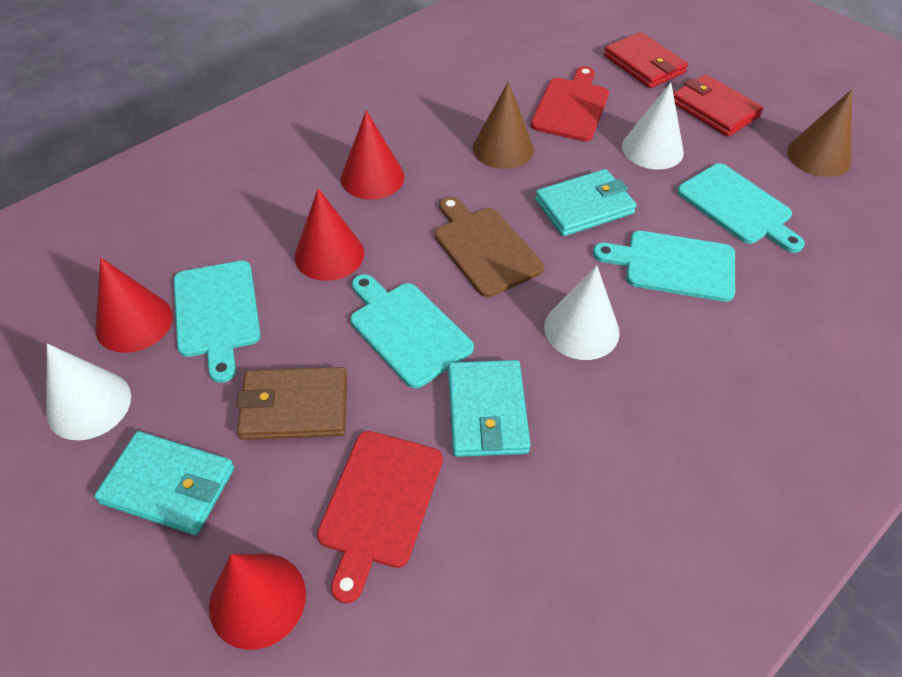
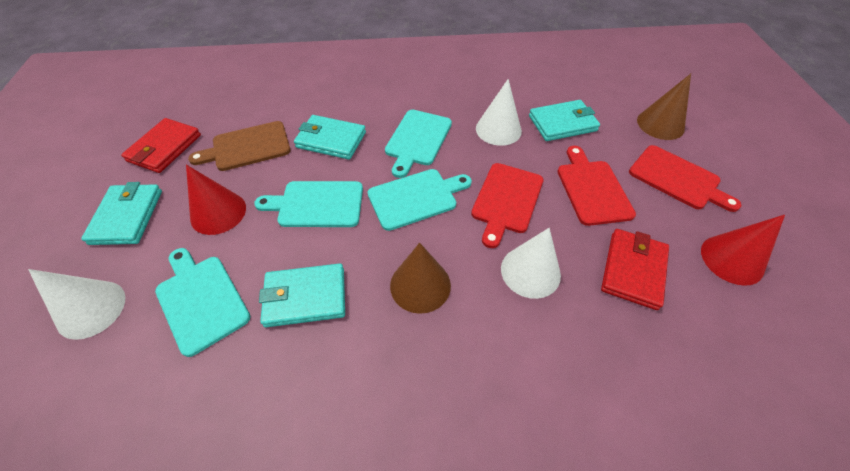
brown wallet: [236,367,347,440] = 1 -> none = 0
red cone: [95,258,173,353] [209,554,306,650] [295,188,364,281] [341,110,404,200] = 4 -> [186,165,246,235] [701,215,785,286] = 2
red cutting board: [317,431,443,604] [531,66,609,141] = 2 -> [471,163,543,248] [557,146,636,226] [629,145,741,212] = 3
turquoise wallet: [94,431,234,535] [448,360,530,457] [535,169,637,236] = 3 -> [81,182,162,245] [259,263,345,327] [294,115,366,160] [529,100,600,141] = 4

